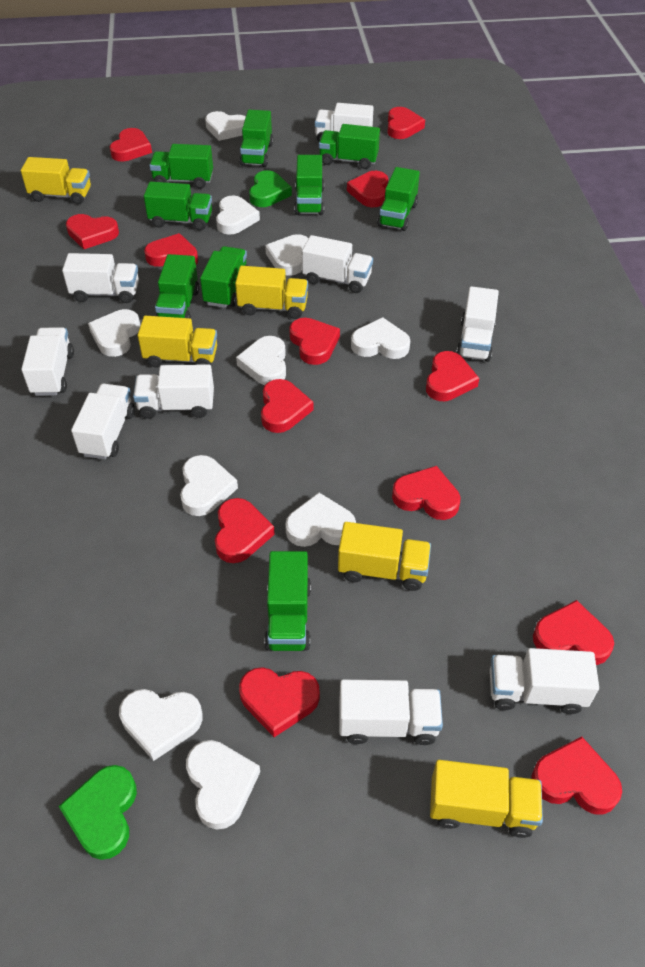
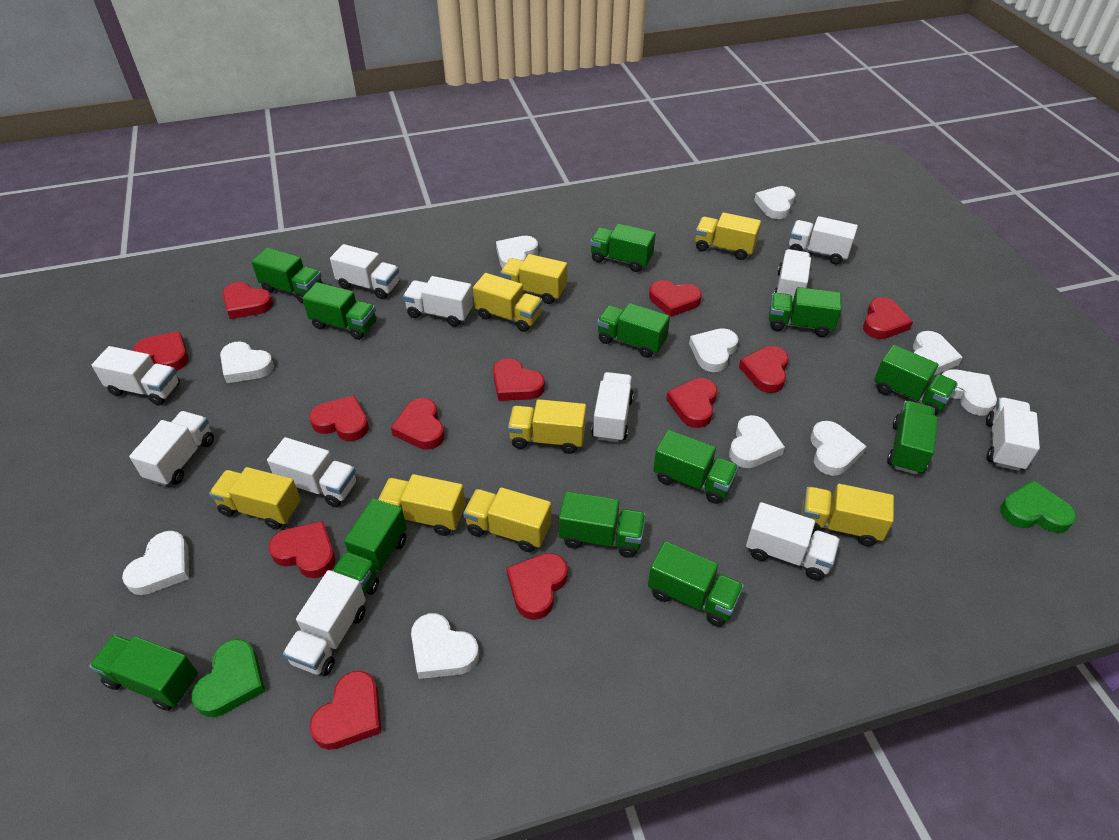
green truck: [144,182,212,230] [149,144,213,189] [155,254,199,319] [200,246,248,308] [239,110,273,167] [264,551,311,651] [294,155,324,215] [319,124,380,169] [377,167,420,231] = 9 -> [89,634,198,711] [251,248,323,304] [302,282,376,340] [333,498,407,595] [559,491,646,558] [590,224,656,272] [597,303,670,358] [648,541,744,627] [653,430,739,504] [769,287,842,337] [874,345,958,415] [887,401,938,475] = 12
red heart: [66,214,119,249] [110,128,152,162] [144,233,198,267] [215,498,275,563] [239,667,320,737] [261,379,313,433] [289,318,340,365] [347,171,388,207] [387,107,425,139] [392,466,460,520] [426,351,479,401] [531,736,622,815] [533,600,614,665] = 13 -> [133,331,189,371] [222,282,273,319] [269,521,335,578] [309,395,369,441] [309,671,381,750] [391,398,445,450] [493,358,545,401] [507,553,568,620] [649,280,702,317] [666,378,718,428] [739,346,789,393] [863,297,913,339] = 12
white truck: [21,327,74,396] [62,253,139,303] [71,384,135,459] [133,364,214,419] [302,235,373,293] [315,103,374,141] [339,680,443,745] [456,286,499,362] [490,648,599,714] = 9 -> [92,346,180,405] [129,411,214,486] [267,437,357,507] [283,570,366,676] [330,244,399,299] [403,276,473,327] [591,372,634,442] [746,502,840,580] [774,249,811,303] [789,216,858,264] [986,397,1040,471] = 11
yellow truck: [21,157,91,204] [138,316,217,368] [235,266,308,319] [338,522,431,591] [430,760,543,838] = 5 -> [209,467,301,530] [378,474,466,536] [463,487,551,552] [473,273,543,332] [500,254,567,304] [508,399,586,454] [695,212,761,260] [801,484,894,546] = 8

